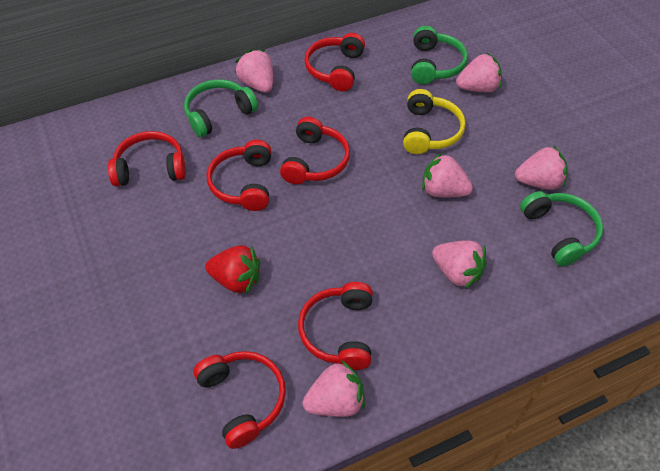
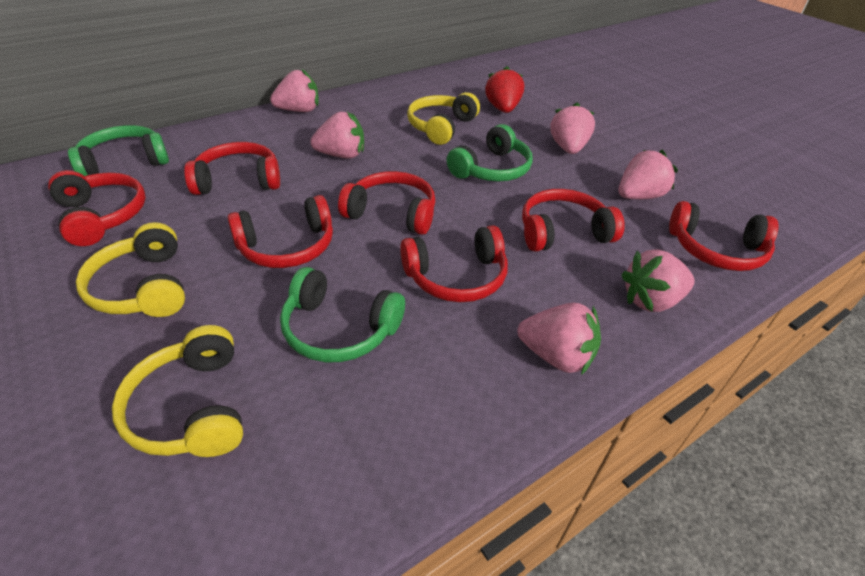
red headphones: [108,131,186,186] [193,351,286,449] [207,140,271,211] [280,117,350,184] [298,282,373,370] [304,33,365,91] = 6 -> [48,170,146,246] [184,142,280,195] [228,195,333,268] [338,171,435,235] [400,225,508,302] [522,189,625,252] [669,201,779,271] = 7
yellow headphones: [403,89,466,154] = 1 -> [76,222,185,317] [112,325,243,457] [407,92,480,145] = 3

